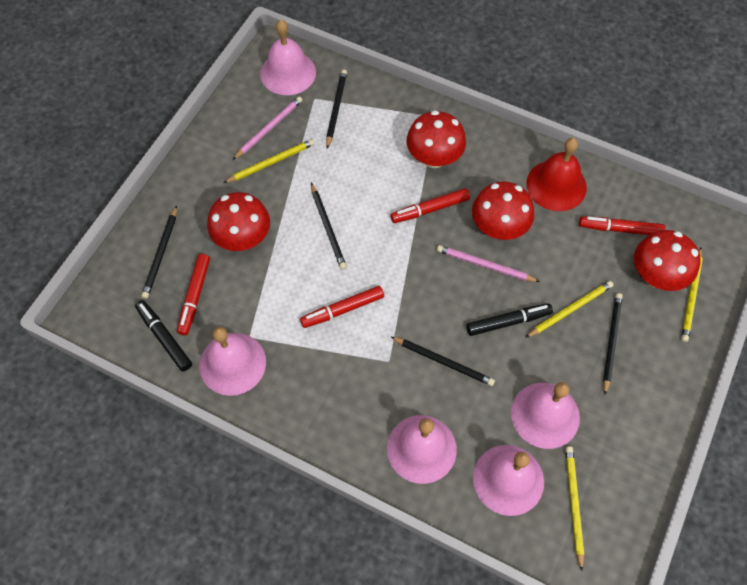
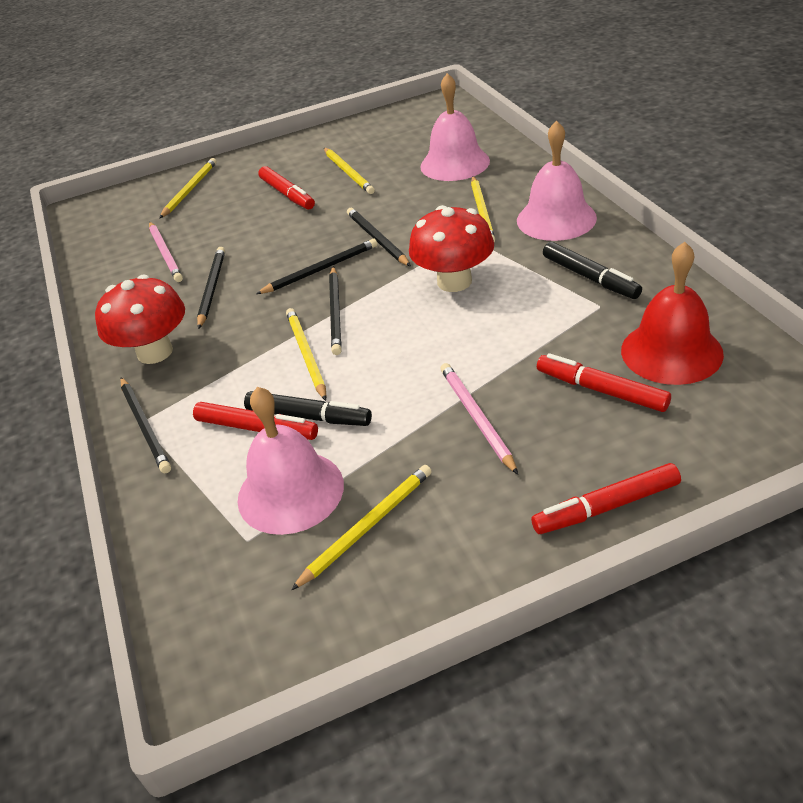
pink bell: [200,327,266,396] [260,20,316,95] [387,415,457,484] [473,445,544,516] [511,382,580,449] = 5 -> [238,387,344,535] [420,73,490,181] [517,120,597,241] = 3
red mushroom: [207,192,270,251] [407,110,466,168] [472,181,534,240] [634,230,701,291] = 4 -> [95,274,185,364] [409,205,494,292] = 2
yellow pencil: [223,139,315,183] [525,281,613,338] [565,446,584,571] [681,247,703,342] = 4 -> [159,158,217,219] [286,308,327,401] [291,465,432,590] [324,148,375,194] [471,176,495,242] = 5

